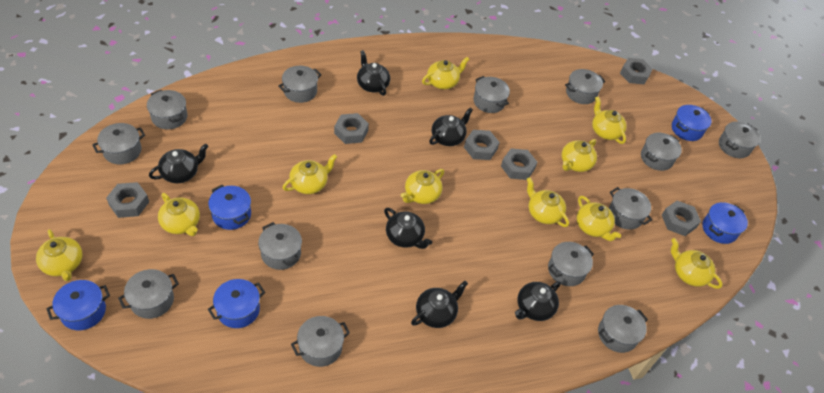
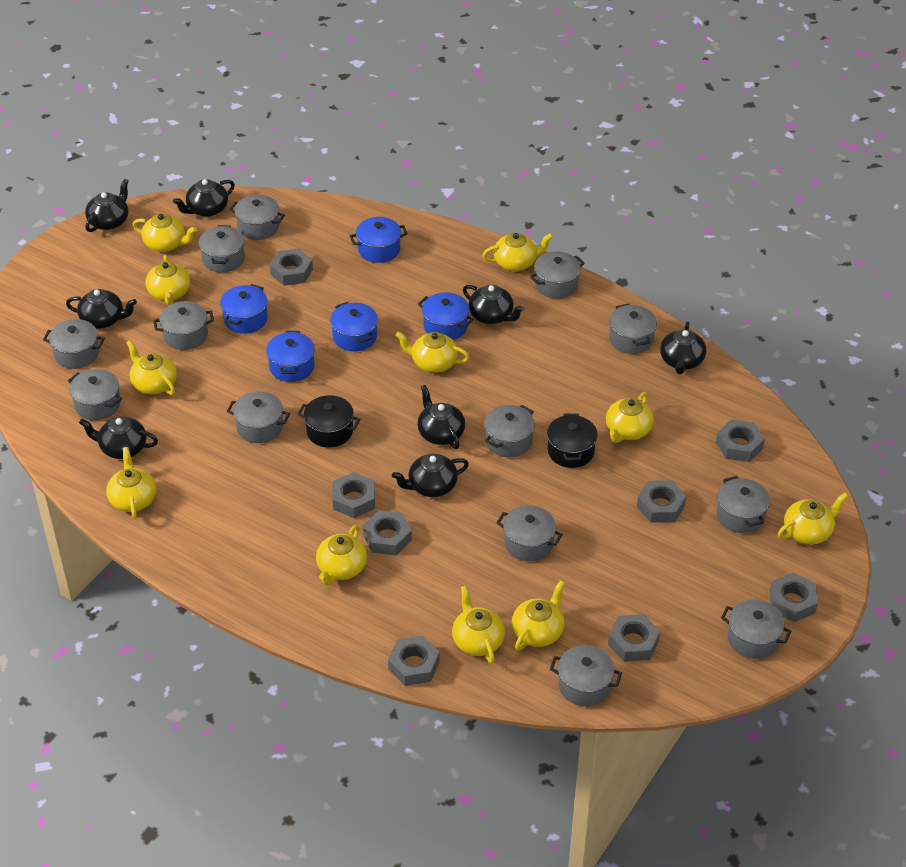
black pot: none = 0 -> [297,395,360,448] [547,413,598,468] = 2
black teapot: [149,144,208,183] [357,50,390,96] [384,208,432,249] [411,281,468,328] [429,108,473,146] [515,281,561,321] = 6 -> [66,289,137,328] [79,417,158,459] [85,179,129,232] [173,179,235,217] [392,454,469,497] [417,385,465,449] [463,285,524,324] [660,321,706,374] = 8
grey nut: [106,182,149,218] [334,113,369,144] [464,130,500,160] [501,148,537,180] [620,58,653,84] [662,201,701,236] = 6 -> [270,248,313,286] [332,472,375,518] [363,510,412,555] [388,636,440,686] [608,614,660,662] [637,480,686,523] [716,419,765,462] [770,573,818,622] = 8
yellow teapot: [36,229,83,281] [158,193,200,236] [283,154,337,194] [401,169,444,204] [422,57,470,89] [527,177,569,227] [561,139,597,172] [577,196,621,241] [592,96,627,144] [671,238,723,289] = 10 -> [106,447,156,519] [126,340,177,395] [132,214,197,252] [146,255,190,305] [316,525,367,585] [395,331,469,373] [452,586,505,664] [482,233,553,271] [512,580,565,651] [606,392,654,443] [778,492,848,544] = 11

